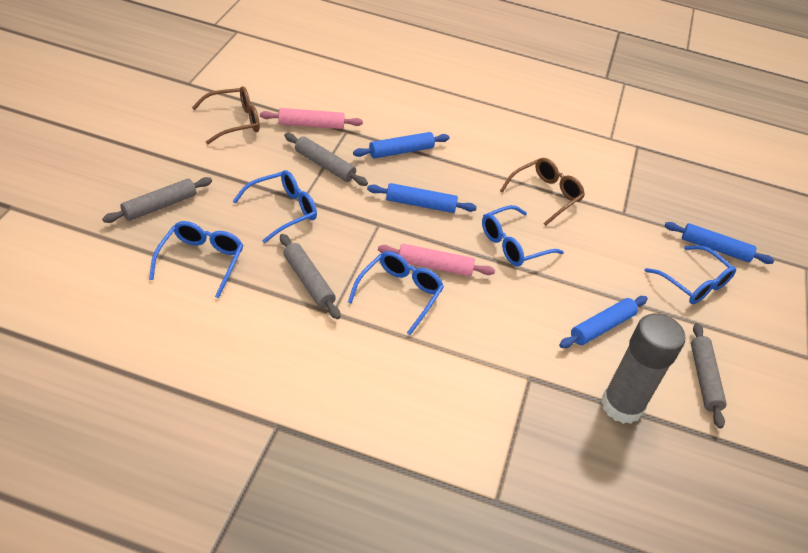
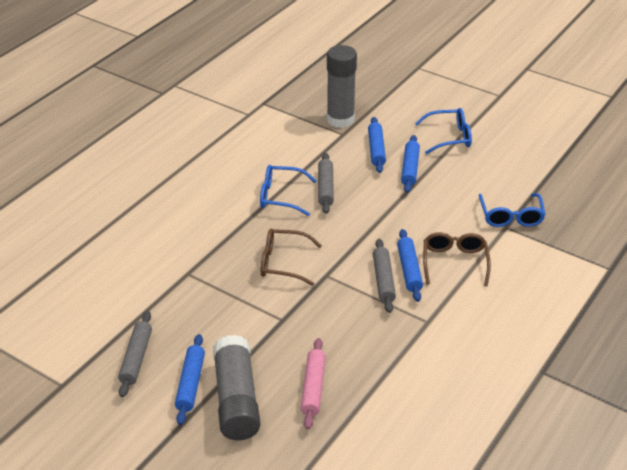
blue glasses: [149,221,243,298] [233,170,317,243] [348,251,444,335] [482,205,564,266] [644,245,736,304] = 5 -> [260,165,317,216] [415,108,472,154] [479,193,546,227] = 3
grey glue stick: [601,313,685,424] = 1 -> [213,335,260,440] [327,45,357,128] = 2
grey rolling pin: [102,177,212,223] [280,234,341,319] [284,133,368,186] [691,323,727,429] = 4 -> [118,311,152,397] [318,153,334,214] [373,239,396,313] = 3
pink rolling pin: [260,108,363,129] [378,244,495,276] = 2 -> [301,338,326,429] = 1

